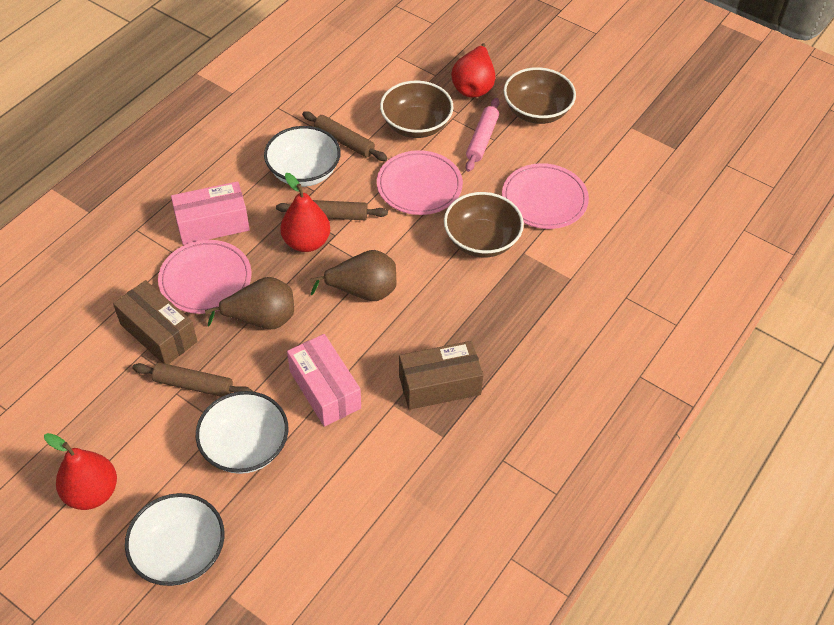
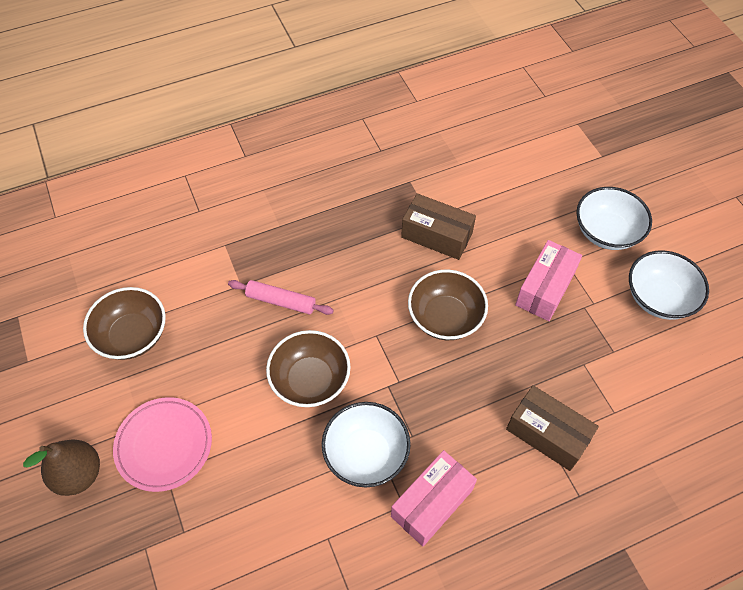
brown pear: [205,277,294,330] [310,250,397,301] = 2 -> [23,439,100,496] = 1
brown rolling pin: [132,363,253,397] [276,200,388,220] [302,111,387,161] = 3 -> none = 0
pink plate: [158,240,251,314] [377,150,463,215] [502,163,589,229] = 3 -> [113,397,212,492] = 1
red pear: [44,433,117,510] [280,173,330,252] [451,43,495,98] = 3 -> none = 0

